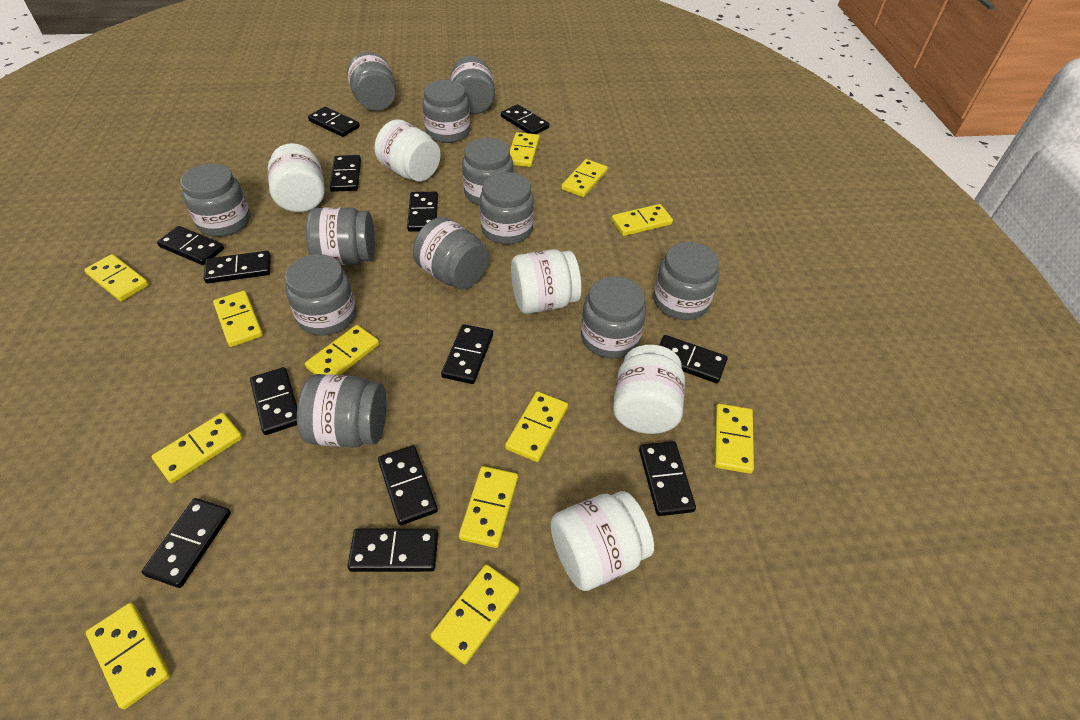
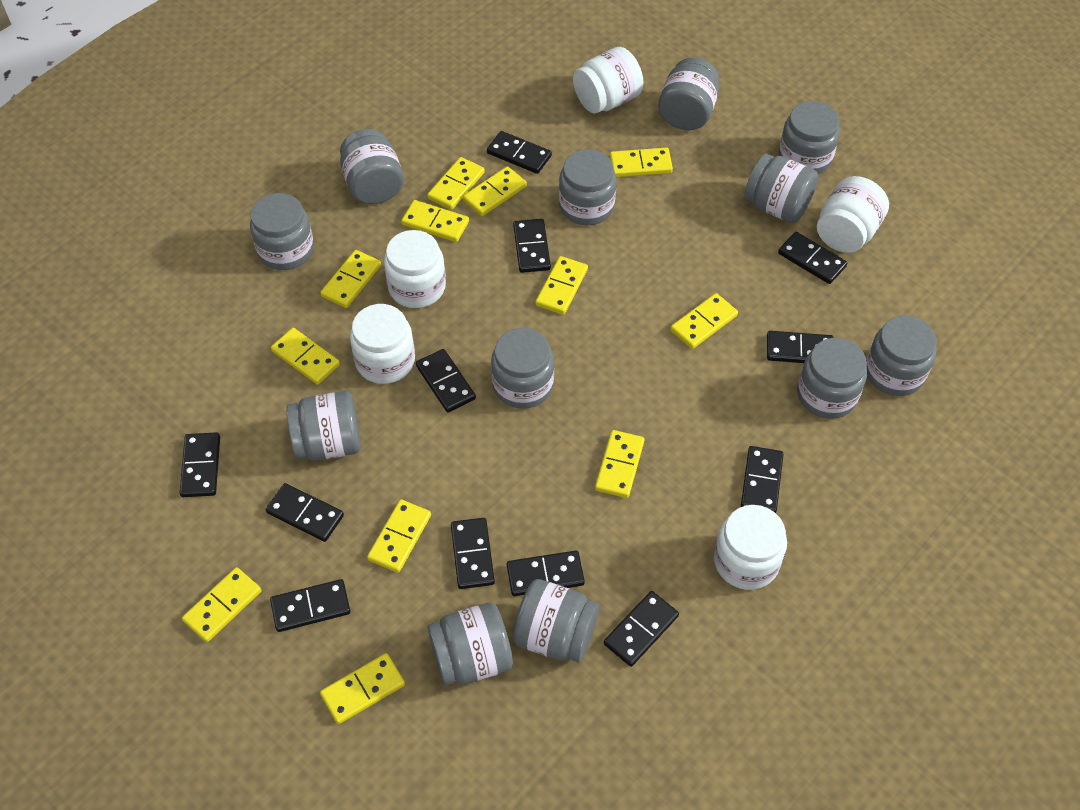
black domino: [142,498,231,588] [157,226,224,265] [204,251,271,283] [250,367,297,435] [308,107,360,137] [330,155,361,192] [348,529,438,572] [378,445,438,525] [407,192,438,232] [441,324,493,384] [501,104,549,134] [639,441,696,516] [659,335,728,383] = 13 -> [180,432,220,497] [266,483,344,542] [270,579,350,632] [416,349,476,412] [451,518,495,589] [487,131,552,174] [507,551,585,596] [513,219,551,273] [604,591,679,667] [741,446,784,513] [767,331,834,363] [778,232,847,284] = 12

